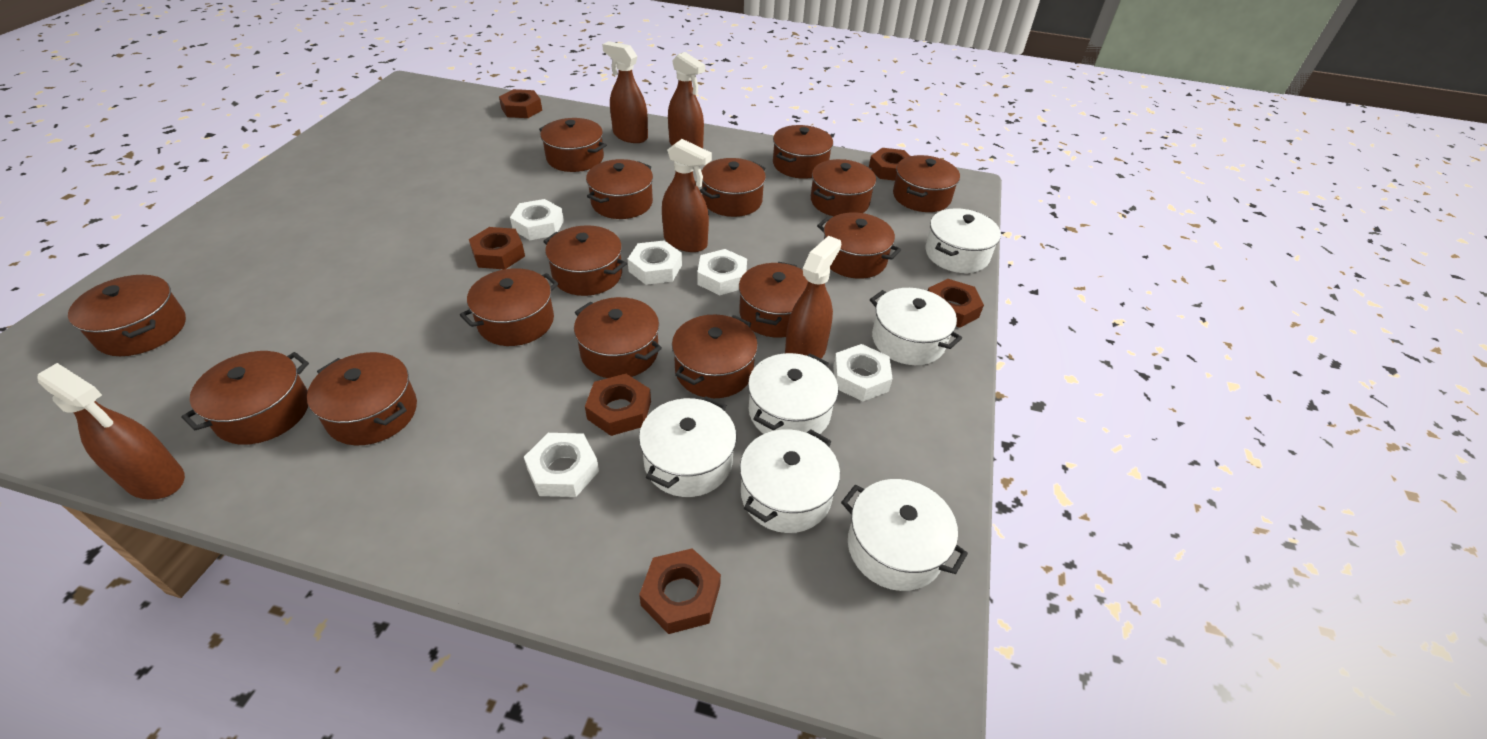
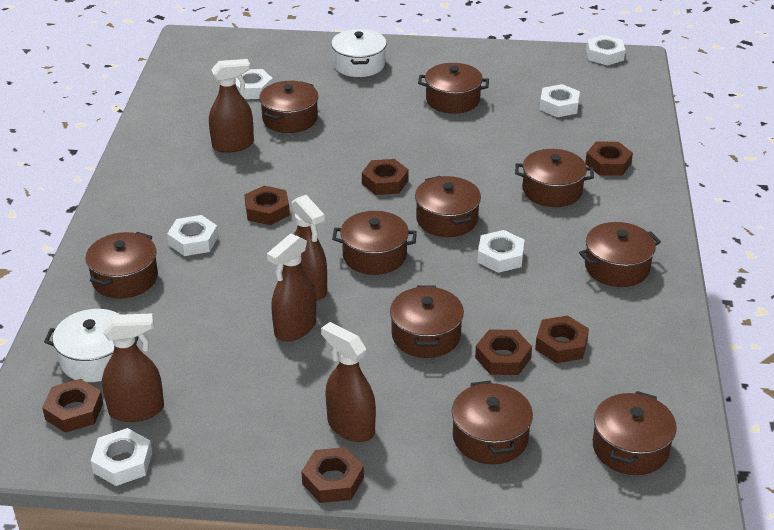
brown nut: [469,227,525,269] [499,89,542,118] [585,374,651,436] [639,548,721,634] [869,148,910,181] [928,279,984,328] = 6 -> [42,379,103,433] [244,186,290,225] [301,447,364,503] [362,159,409,195] [475,329,532,375] [535,315,589,363] [585,142,633,176] = 7
brown pot: [68,275,186,356] [181,351,309,445] [307,352,417,445] [460,268,558,346] [539,118,606,172] [543,225,627,296] [574,297,662,378] [586,159,653,219] [672,315,758,398] [700,158,766,217] [739,262,808,338] [773,125,833,179] [811,159,876,216] [817,212,901,279] [893,155,960,212] = 15 -> [85,232,158,299] [259,81,318,133] [332,211,417,275] [390,285,464,358] [415,176,481,237] [418,63,489,114] [452,381,533,464] [515,149,594,207] [579,222,661,287] [593,391,677,475] = 10
white nut: [510,199,564,240] [524,433,599,497] [628,241,682,285] [697,249,747,295] [833,344,893,401] = 5 -> [91,428,152,486] [167,215,218,256] [235,69,273,99] [477,230,525,273] [540,84,580,117] [586,35,625,66] = 6
white pot: [639,396,736,497] [740,429,840,533] [748,353,838,434] [841,479,968,591] [870,288,962,365] [925,208,1001,273] = 6 -> [44,309,139,382] [331,29,387,77] = 2

